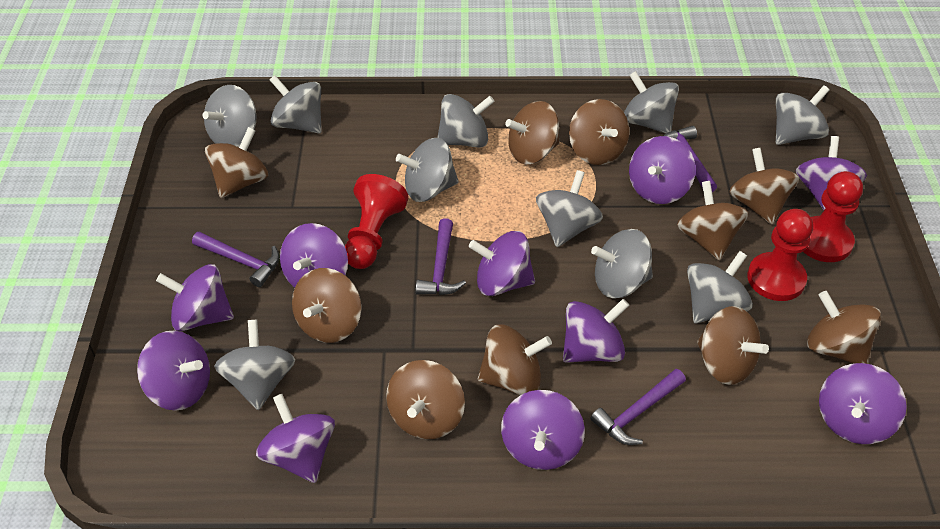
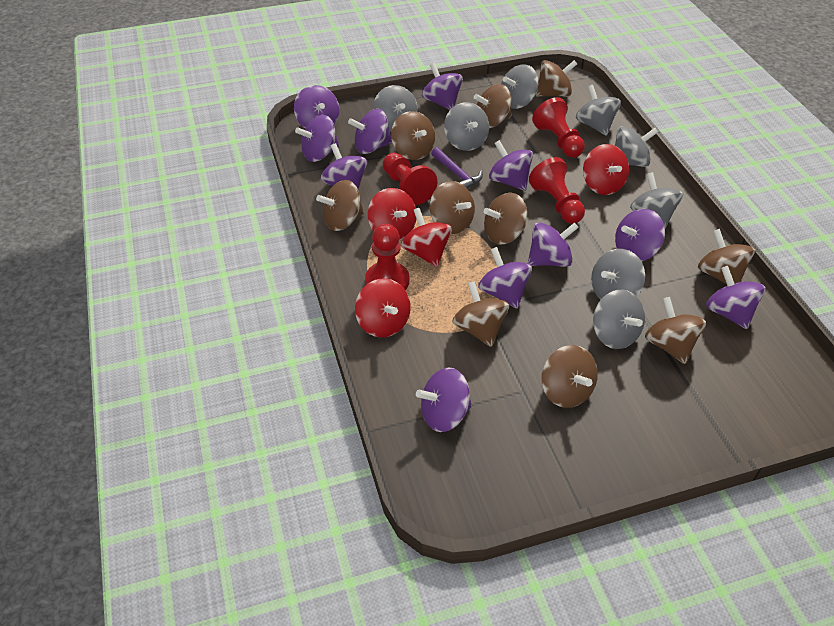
grey spinning top: [202,85,256,147] [214,320,295,410] [270,75,322,134] [396,138,459,202] [437,94,495,148] [536,170,603,247] [591,229,653,298] [624,71,679,134] [687,251,753,323] [776,85,829,145] = 10 -> [373,85,418,132] [444,102,489,151] [501,64,539,109] [576,85,621,136] [591,249,645,299] [593,290,645,349] [615,126,658,167] [630,172,683,229] = 8
purple hammer: [192,232,280,287] [416,218,466,295] [590,369,686,445] [663,126,717,192] = 4 -> [431,147,483,189] = 1
purple spinning top: [137,331,210,411] [156,264,234,331] [256,394,335,483] [280,223,348,288] [469,231,535,296] [501,390,585,470] [563,299,629,363] [629,136,696,204] [795,136,867,210] [819,363,907,444] = 10 -> [294,85,339,128] [295,115,340,162] [321,143,367,189] [348,109,392,154] [416,367,472,432] [422,63,463,110] [478,247,532,309] [489,140,533,191] [528,222,579,267] [615,209,665,262] [706,266,765,329] = 11
red pawn: [345,174,409,269] [747,209,813,301] [803,171,863,262] = 3 -> [365,224,409,290] [383,153,437,205] [529,157,585,224] [532,97,585,158] = 4
red spinning top: none = 0 -> [355,279,411,338] [368,188,416,240] [401,208,452,267] [583,144,629,195] = 4

